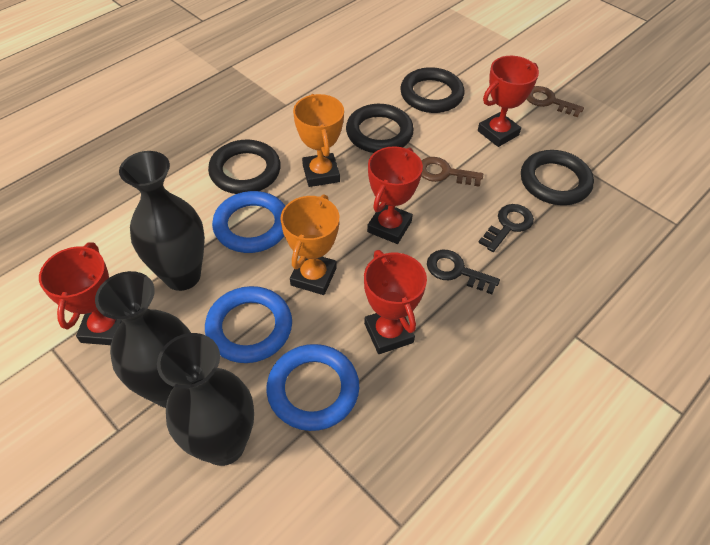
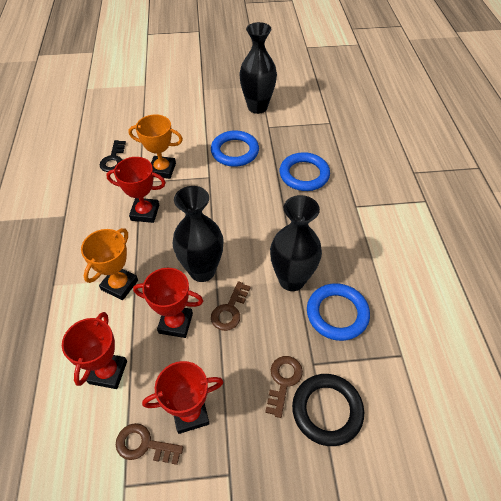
black key: [427,250,500,294] [478,204,534,252] = 2 -> [100,140,126,172] = 1
black ring: [208,140,281,194] [346,104,414,153] [400,67,465,113] [521,150,594,205] = 4 -> [292,374,364,446] = 1
brown key: [421,157,483,187] [527,86,584,117] = 2 -> [116,423,184,465] [211,281,251,331] [265,356,303,418] = 3

